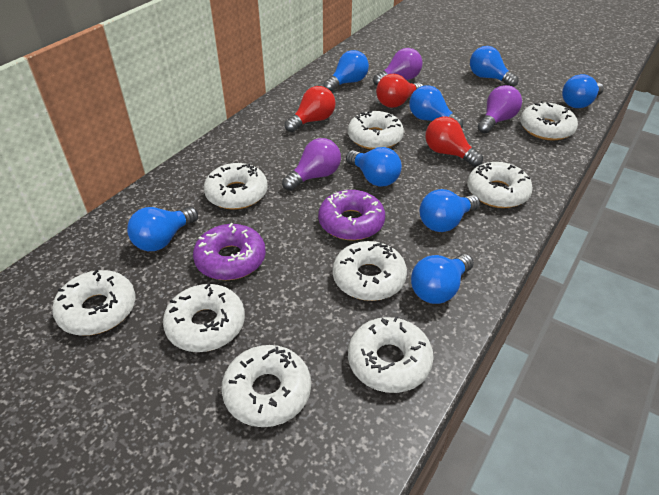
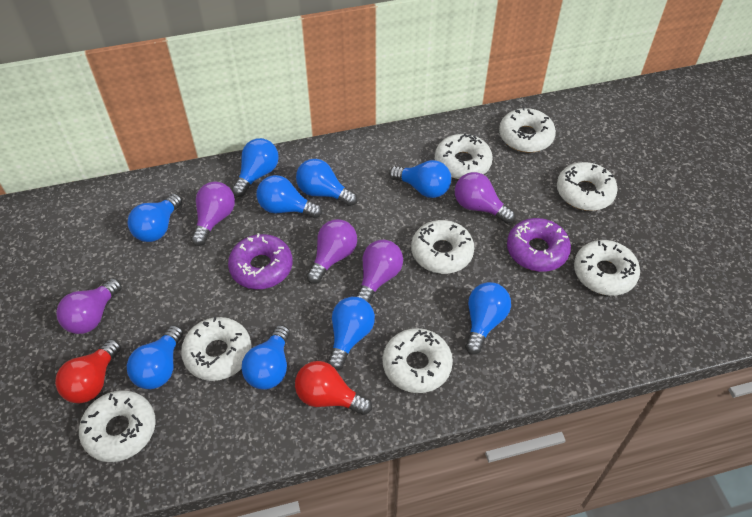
blue light bulb: [127,207,198,251] [323,50,369,92] [346,147,402,187] [409,85,463,128] [411,254,474,304] [420,189,480,232] [470,46,518,87] [562,74,604,108] = 8 -> [127,325,183,389] [128,193,182,242] [232,138,279,197] [241,325,290,390] [257,175,322,218] [296,159,357,206] [328,297,375,371] [389,160,451,198] [465,282,511,355] = 9
purple light bulb: [282,138,341,191] [373,48,423,85] [478,85,522,133] = 3 -> [56,278,122,334] [191,182,235,246] [307,219,357,284] [356,240,403,303] [455,172,515,224] = 5
red light bulb: [285,86,336,132] [376,74,423,108] [425,116,483,167] = 3 -> [55,339,121,404] [295,361,372,415] = 2
white donut: [52,270,135,335] [163,284,245,352] [204,163,268,210] [221,345,311,427] [333,241,407,301] [348,111,404,150] [348,316,434,393] [467,162,533,208] [520,101,578,141] = 9 -> [79,391,156,462] [181,317,252,381] [382,328,453,393] [411,220,474,274] [435,133,493,179] [499,107,556,152] [557,162,618,211] [574,240,640,296] = 8

